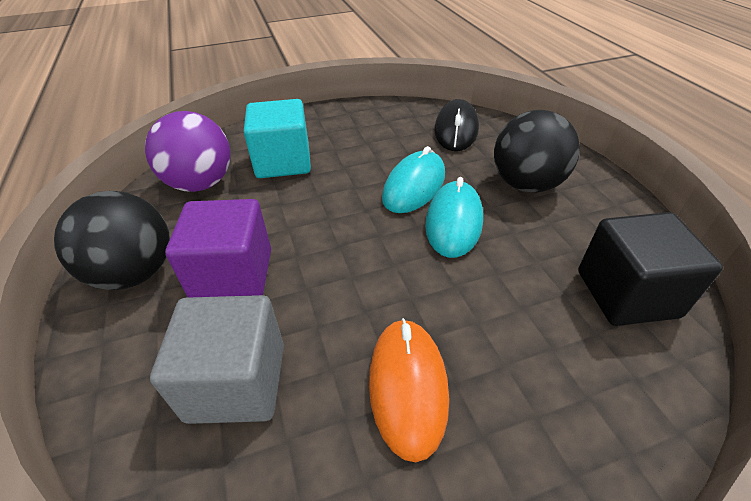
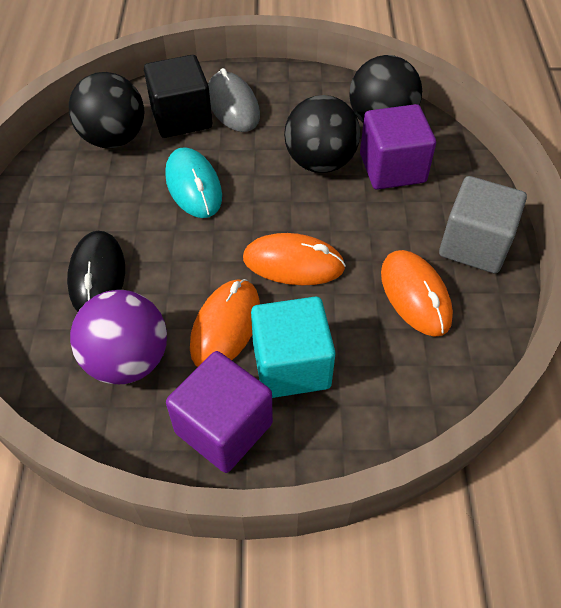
black ball: [54,191,170,290] [494,110,580,193] = 2 -> [69,72,144,148] [284,95,360,173] [349,55,422,123] = 3
grey mouse: none = 0 -> [208,68,260,132] = 1
orange mouse: [369,318,449,462] = 1 -> [190,279,260,367] [243,233,346,285] [381,250,453,337] = 3
purple cube: [165,199,271,298] = 1 -> [166,351,273,473] [360,104,436,190] = 2
turquoise mouse: [382,146,445,213] [425,177,483,258] = 2 -> [165,147,222,218] = 1

